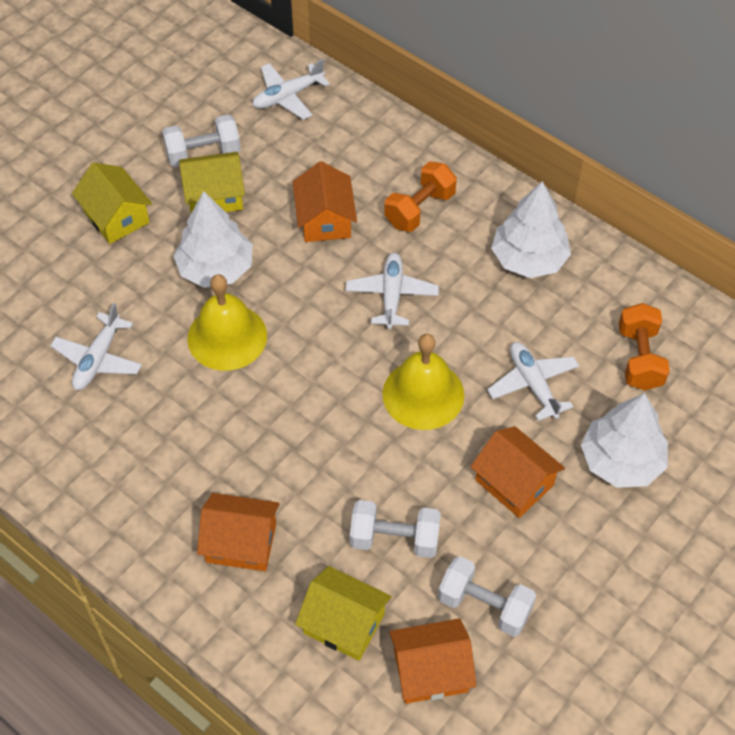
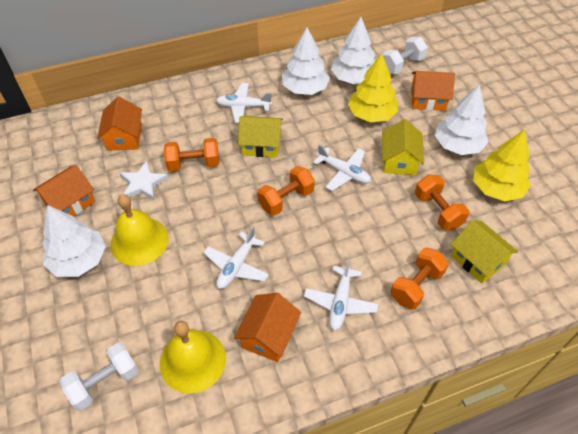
orange dumbbell: [384,161,457,232] [619,303,670,390] = 2 -> [164,138,219,171] [257,166,315,215] [390,248,449,309] [415,174,469,230] = 4
white dumbbell: [162,114,241,167] [350,500,441,558] [438,556,536,637] = 3 -> [60,342,139,411] [383,37,428,74] = 2
white star: none = 0 -> [120,161,169,200] = 1
white tree: [173,191,253,288] [491,181,571,278] [581,393,668,488] = 3 -> [42,205,106,277] [282,27,330,95] [331,17,375,84] [435,84,489,155] = 4
yellow tree: none = 0 -> [348,53,398,122] [473,130,531,201] = 2

